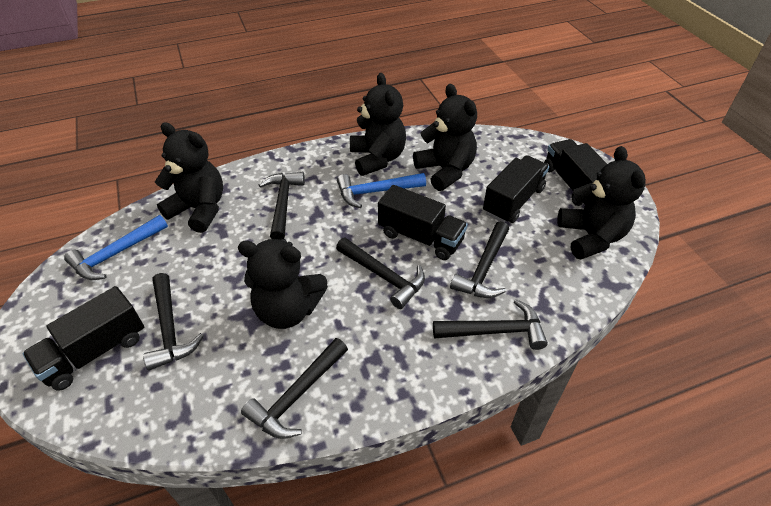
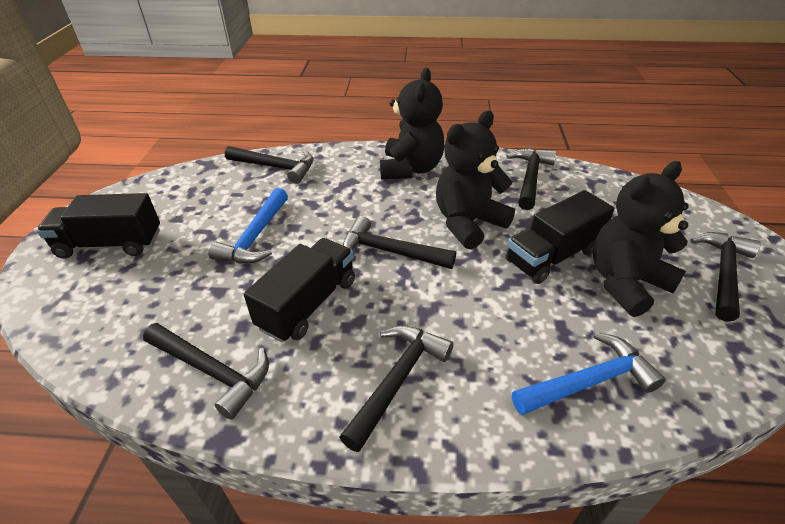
black teddy bear: [155,122,223,233] [238,239,328,329] [350,73,406,176] [413,84,477,191] [557,146,646,260] = 5 -> [380,68,445,180] [436,111,515,249] [593,161,688,317] = 3
black truck: [22,286,144,391] [378,185,468,260] [483,155,549,223] [544,139,607,206] = 4 -> [37,193,160,259] [244,238,355,343] [506,190,614,284] = 3

